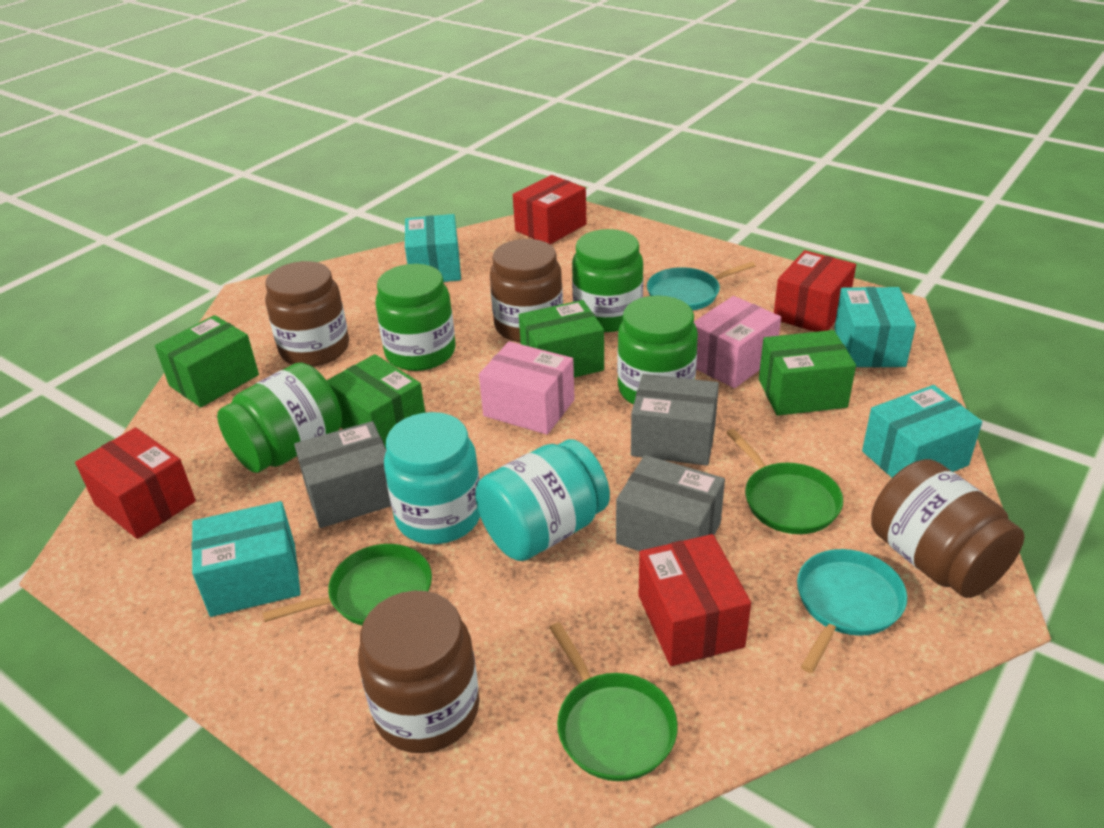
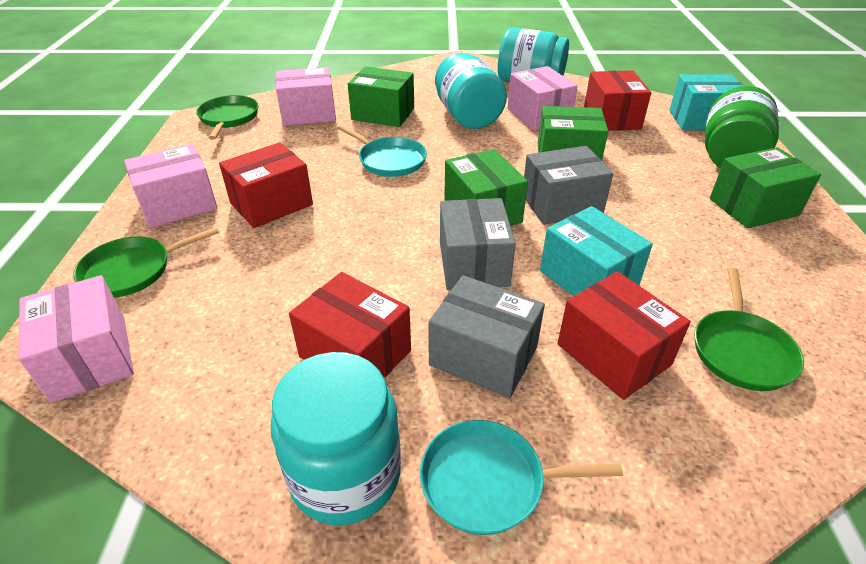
brown jar: [265,261,349,367] [358,591,480,753] [490,239,563,343] [871,459,1025,598] = 4 -> none = 0
green jar: [217,362,342,473] [375,264,455,371] [572,229,643,332] [617,295,698,405] = 4 -> [705,86,779,168] = 1
pink box: [479,341,575,435] [694,296,781,388] = 2 -> [18,275,134,403] [124,144,218,228] [276,67,336,126] [507,66,578,131] = 4
turquoise box: [192,501,301,617] [405,214,461,282] [834,287,916,367] [862,385,982,478] = 4 -> [540,206,653,296] [669,74,743,130] = 2
turquoise jar: [384,412,480,544] [475,439,610,561] = 2 -> [271,352,401,525] [435,53,507,129] [498,27,569,83] = 3

